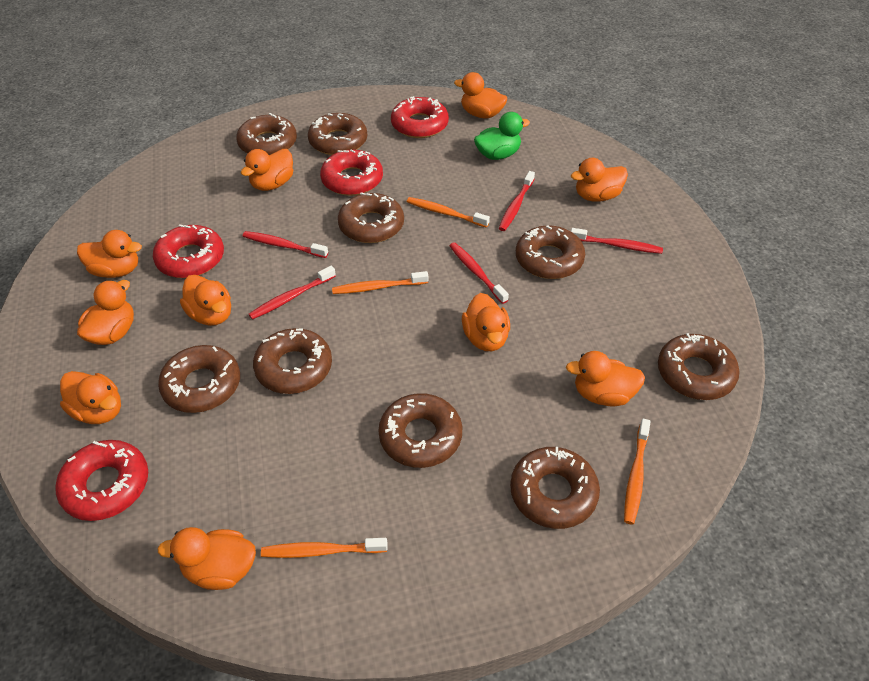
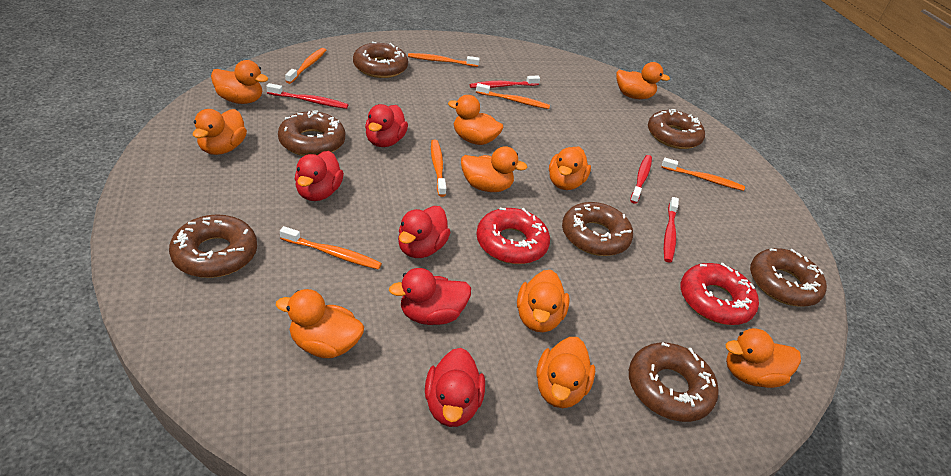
brown donut: [158,345,240,413] [236,113,297,155] [253,328,332,394] [308,113,367,155] [338,192,404,243] [378,393,462,468] [510,447,600,529] [516,225,585,279] [658,333,739,400] = 9 -> [169,214,257,278] [278,111,345,156] [353,42,408,78] [562,202,633,256] [629,342,719,422] [648,109,705,149] [750,248,827,306] = 7
green duck: [474,112,530,160] = 1 -> none = 0
orange toothbrush: [261,538,388,558] [332,271,428,294] [407,197,490,228] [624,419,651,524] = 4 -> [280,226,382,270] [285,48,326,84] [408,53,480,67] [431,140,446,197] [476,83,550,109] [661,158,745,191] = 6
red donut: [55,440,148,521] [153,224,224,278] [320,149,383,196] [391,96,449,138] = 4 -> [476,208,550,264] [680,263,759,325] = 2
red duck: none = 0 -> [295,151,344,201] [365,104,408,147] [389,268,471,325] [398,206,450,258] [425,348,485,427] = 5
red toothbrush: [243,231,328,258] [248,266,336,320] [449,242,509,304] [499,171,535,231] [571,228,663,254] = 5 -> [266,83,348,109] [470,76,540,88] [630,155,652,204] [664,197,679,263] = 4

